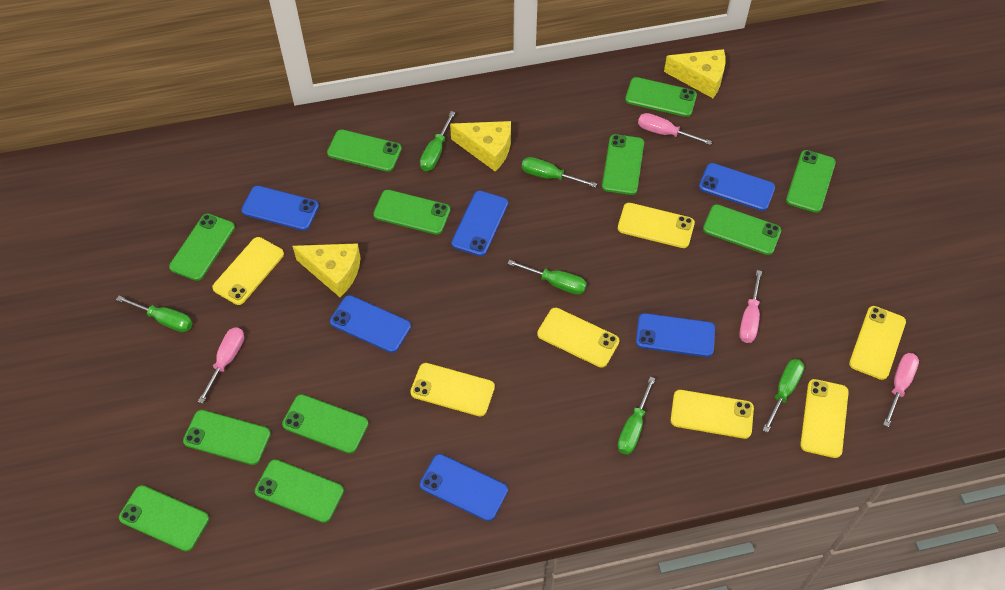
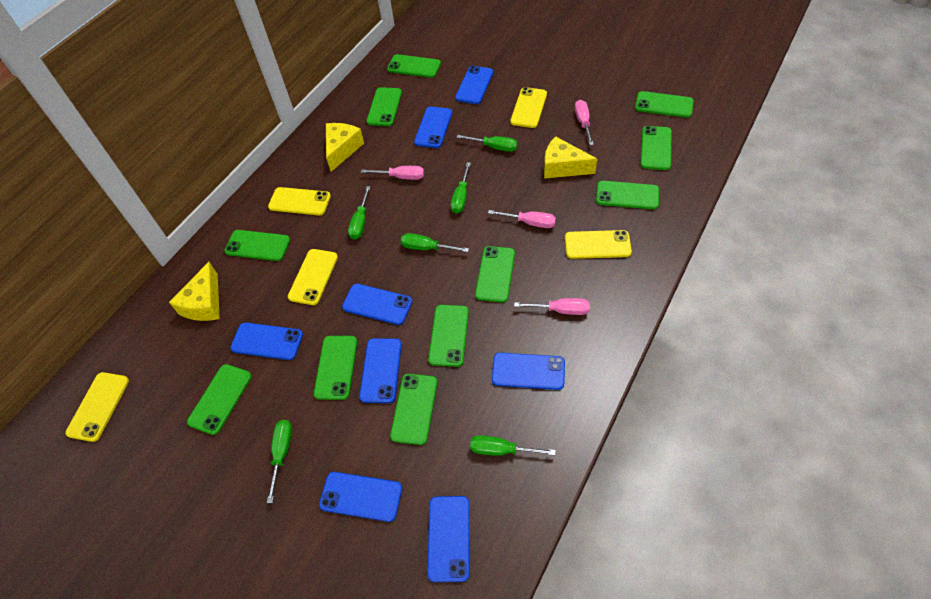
blue phone: [241,186,319,231] [330,295,411,353] [420,454,508,521] [451,191,508,256] [636,313,715,357] [699,163,775,211] = 6 -> [230,322,303,360] [319,472,402,522] [342,284,413,325] [359,338,402,403] [414,107,452,148] [427,496,470,582] [455,66,493,104] [492,353,565,390] = 8
yellow phone: [212,237,284,305] [410,363,495,417] [537,308,619,368] [618,203,695,248] [671,390,754,439] [800,379,849,458] [849,306,906,380] = 7 -> [65,372,129,442] [268,187,331,215] [288,249,338,305] [510,87,547,128] [565,230,632,259] = 5

